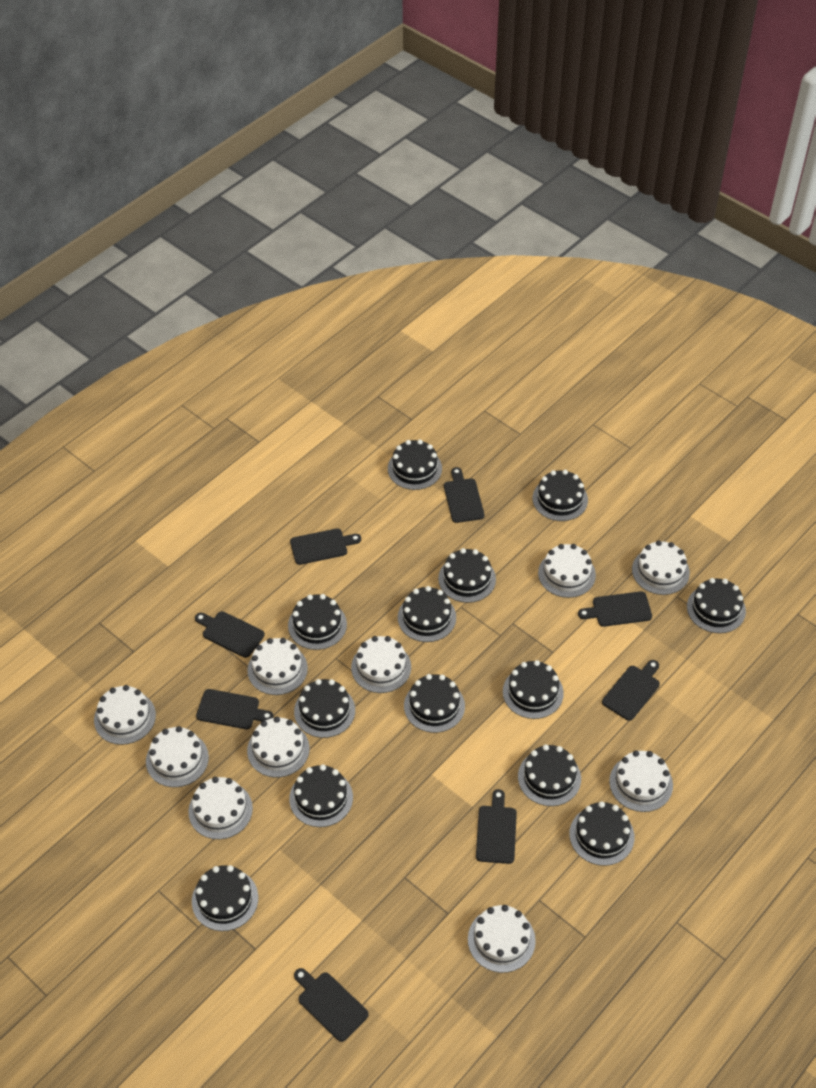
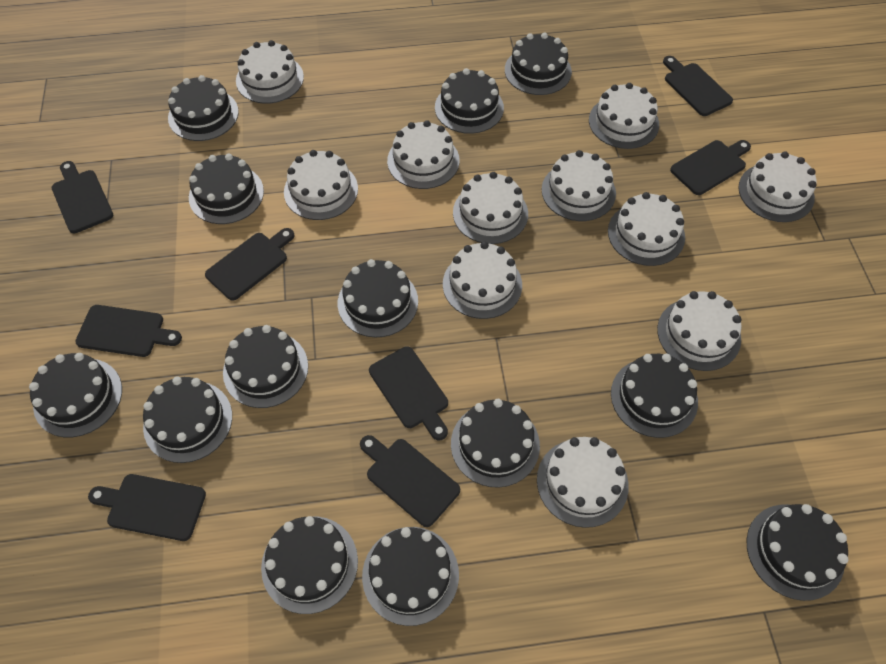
white cake: [94,685,156,745] [146,726,209,787] [188,777,253,839] [247,638,308,695] [247,717,310,778] [351,636,411,693] [468,905,536,973] [538,544,596,598] [609,750,673,812] [632,540,690,595] = 10 -> [236,40,304,104] [284,150,358,220] [387,120,460,189] [443,241,522,319] [453,172,528,244] [537,437,629,528] [542,150,616,221] [589,83,659,149] [608,192,685,266] [657,291,742,371] [738,151,817,222] = 11

